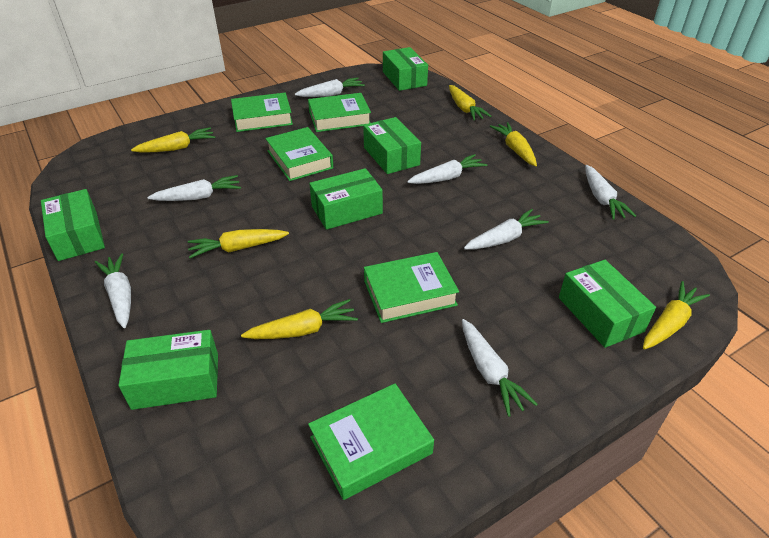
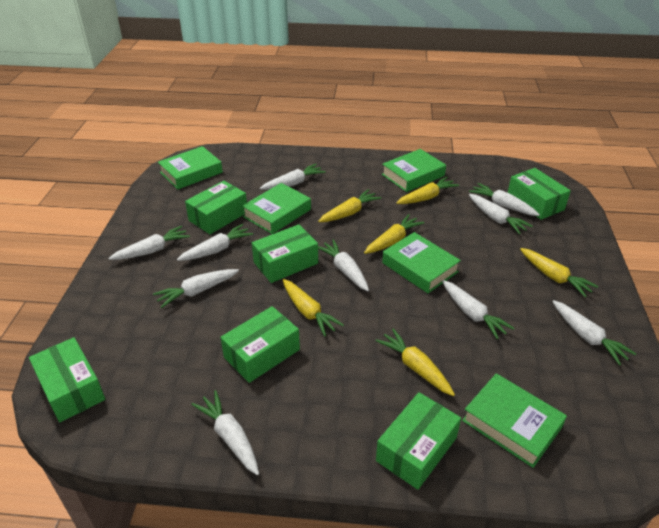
white carrot: [95,253,131,328] [147,175,241,201] [295,77,365,97] [407,154,487,184] [462,319,538,417] [464,209,549,249] [585,165,636,220] = 7 -> [108,226,190,260] [153,269,239,308] [177,224,253,261] [191,390,259,475] [260,164,326,190] [318,239,369,291] [442,280,515,339] [469,183,540,216] [469,194,533,234] [552,300,636,365] = 10

